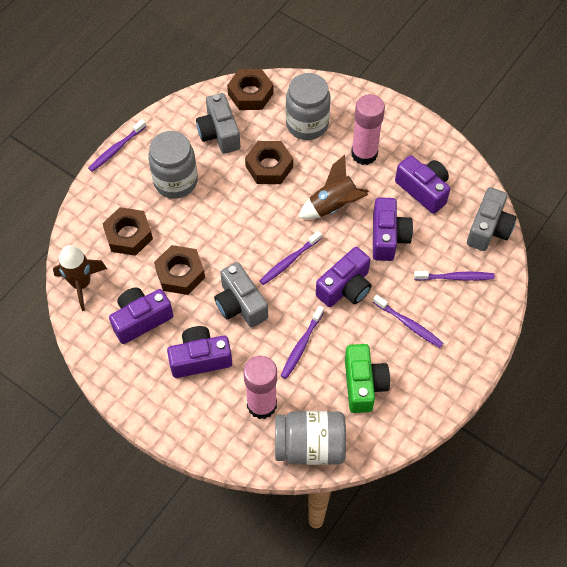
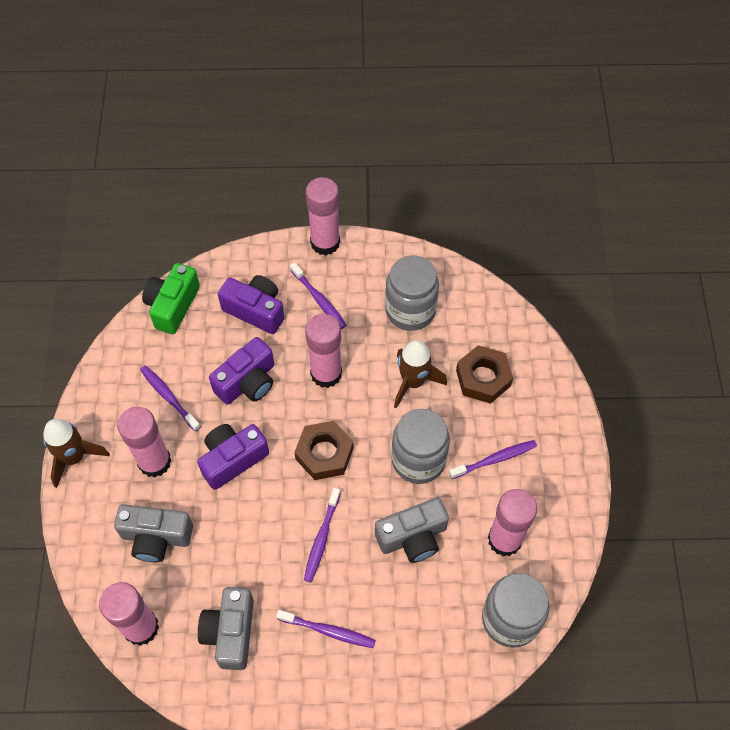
brown nut: [102,207,153,256] [154,245,205,295] [227,69,274,110] [245,141,293,184] = 4 -> [294,421,354,480] [456,345,513,404] = 2
pink glue stick: [243,356,277,419] [351,94,385,165] = 2 -> [99,582,159,646] [117,407,171,478] [305,314,342,388] [306,177,340,255] [488,489,537,556] = 5
purple camera: [109,287,174,344] [167,326,232,378] [316,247,371,307] [373,197,413,261] [395,155,450,214] = 5 -> [197,424,269,490] [209,337,274,405] [218,275,285,334] = 3

